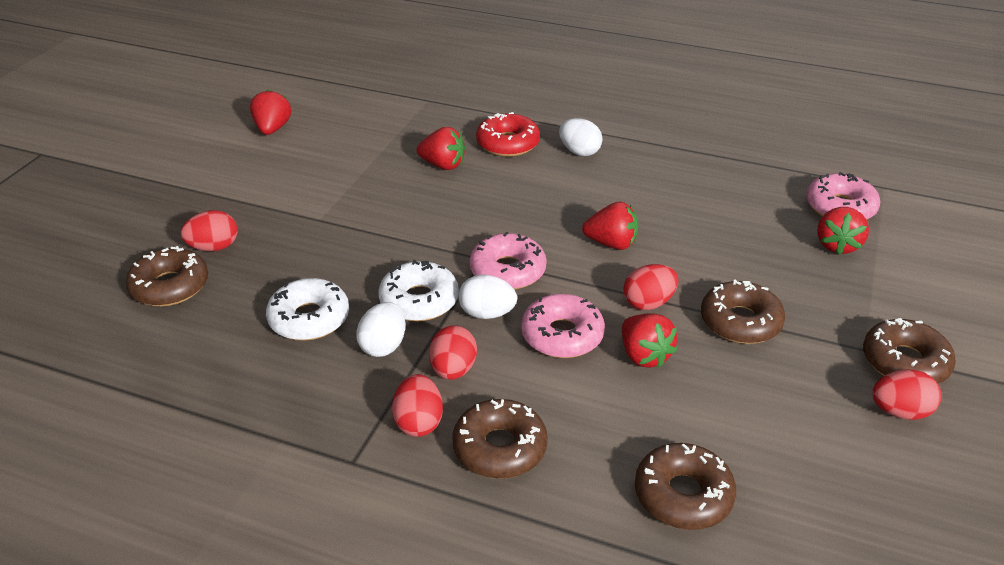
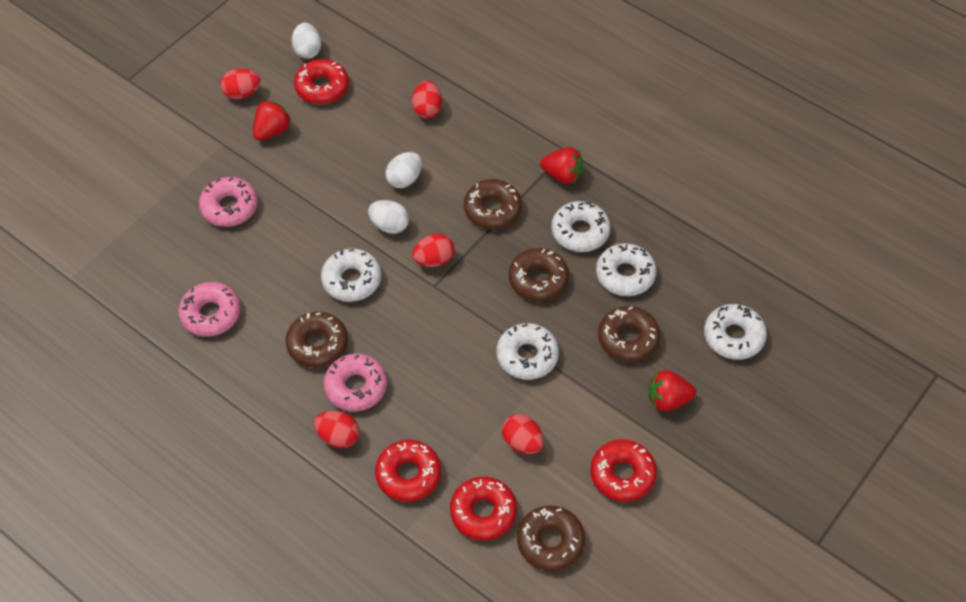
red donut: [476,112,540,157] = 1 -> [294,59,349,104] [375,440,441,502] [450,477,517,541] [590,439,657,502] = 4
red strawberry: [250,89,291,135] [416,127,465,170] [582,202,638,250] [622,313,677,368] [817,207,869,255] = 5 -> [253,100,291,141] [540,147,583,184] [649,370,696,411] = 3
white donut: [266,278,349,341] [378,260,459,322] = 2 -> [321,249,381,302] [497,323,559,380] [551,201,610,252] [596,243,657,296] [704,304,767,360] = 5

